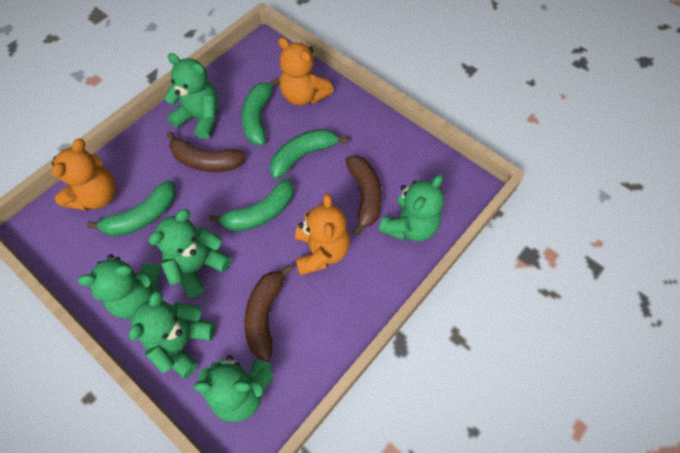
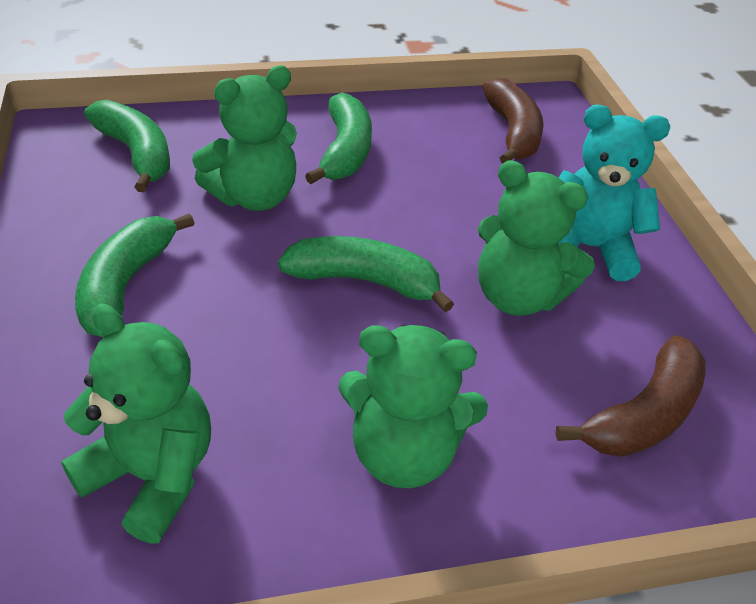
brown banana: [166,131,246,172] [244,265,293,361] [345,156,382,236] = 3 -> [482,77,544,164] [556,335,706,457] = 2
green teddy bear: [78,254,160,319] [129,291,215,378] [148,209,231,298] [164,53,218,139] [193,355,273,422] [378,174,444,242] = 6 -> [61,304,211,544] [192,65,297,211] [338,325,488,488] [478,160,595,316] = 4
orange teddy bear: [52,139,116,211] [278,37,334,106] [295,193,350,275] = 3 -> none = 0
turquoise teddy bear: none = 0 -> [558,105,670,281] = 1

